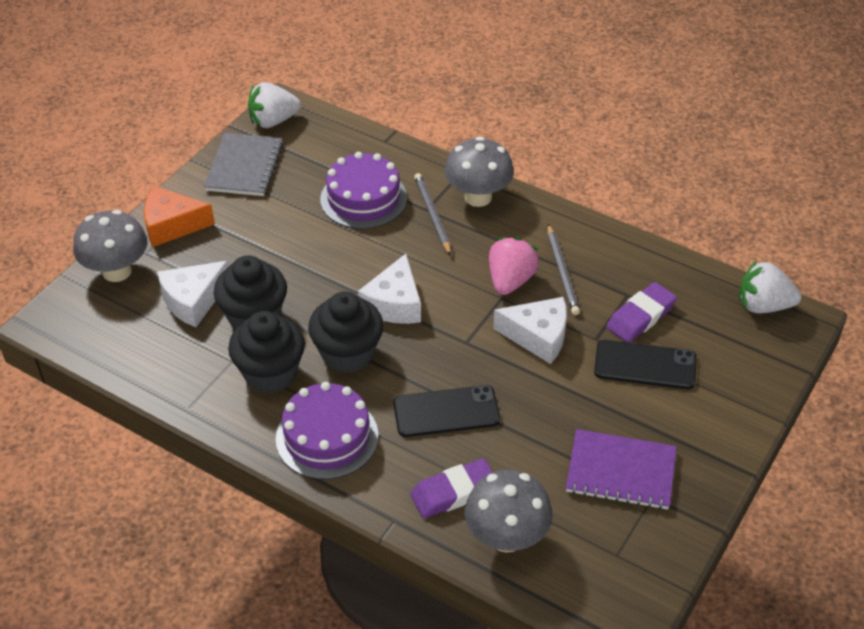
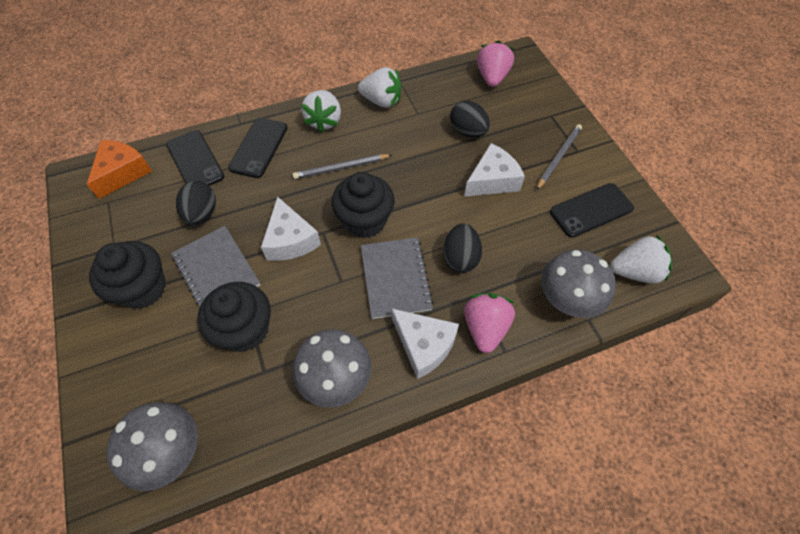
black egg: none = 0 -> [176,181,216,225] [443,224,482,273] [450,101,490,137] = 3
black phone: [393,385,500,437] [594,340,697,389] = 2 -> [166,130,225,186] [228,118,287,178] [550,183,634,238] = 3
grey notebook: [204,133,283,196] = 1 -> [171,226,260,306] [361,237,434,319] = 2
pink strawberry: [489,236,539,295] = 1 -> [464,293,515,353] [477,41,514,87] = 2
purple cake: [276,382,378,480] [320,152,407,229] = 2 -> none = 0
purple eraser: [410,459,493,518] [607,282,677,343] = 2 -> none = 0
purple notebook: [566,429,676,510] = 1 -> none = 0
white strawberry: [248,82,301,128] [739,260,801,313] = 2 -> [301,90,341,133] [358,67,402,108] [611,234,672,283] = 3

